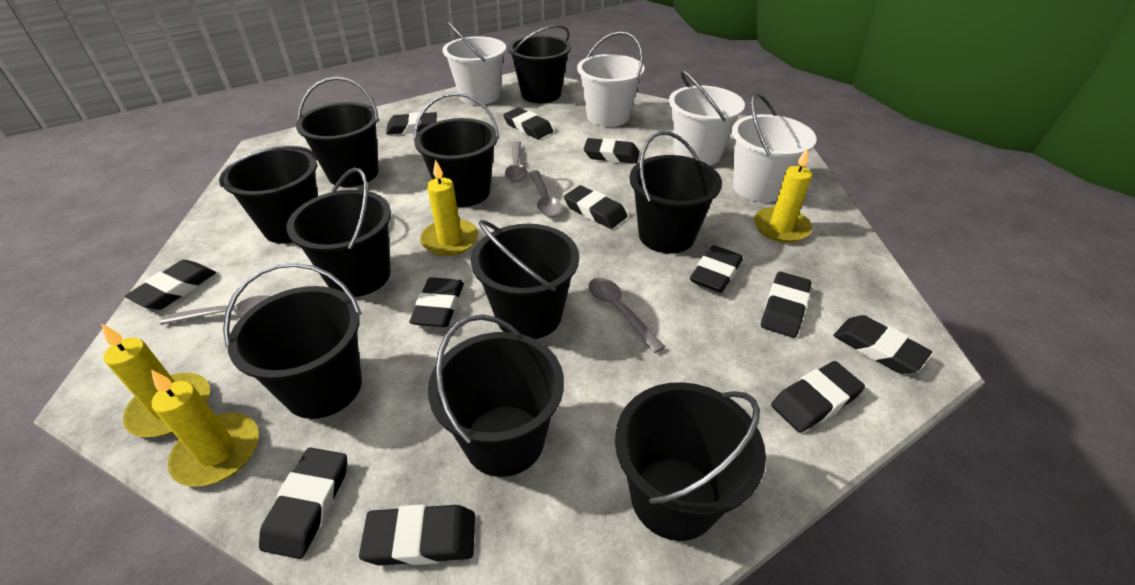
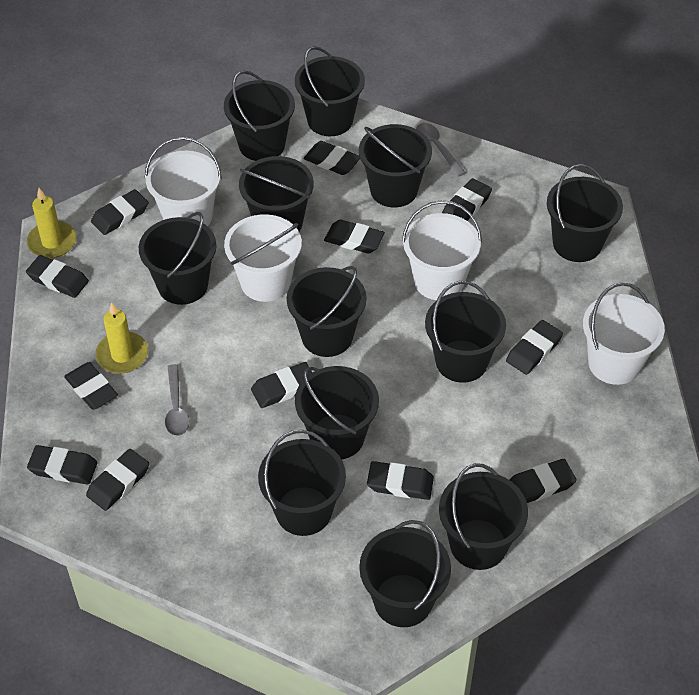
black bucket: [219,145,318,244] [223,262,362,419] [287,167,391,297] [296,77,379,187] [413,92,499,207] [428,314,564,477] [471,220,579,339] [508,25,571,103] [615,382,766,541] [630,131,722,254] = 10 -> [139,212,217,305] [224,71,295,161] [239,156,314,231] [258,430,346,536] [287,266,366,357] [295,46,365,136] [295,366,379,459] [359,124,432,207] [359,520,451,627] [425,281,506,383] [439,463,528,570] [547,164,623,262] = 12
grey spoon: [160,295,270,325] [505,141,527,182] [529,170,562,217] [588,278,665,353] = 4 -> [165,364,189,436] [416,123,466,177] = 2
yellow candle: [102,324,210,437] [151,370,259,487] [420,159,478,256] [754,149,812,243] = 4 -> [27,188,76,258] [95,302,148,374] = 2

